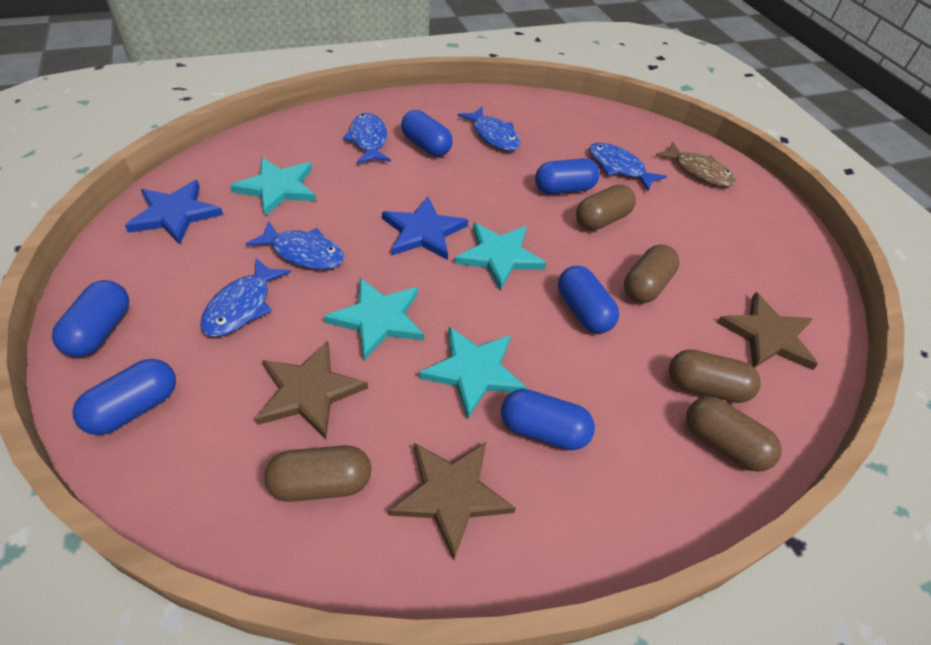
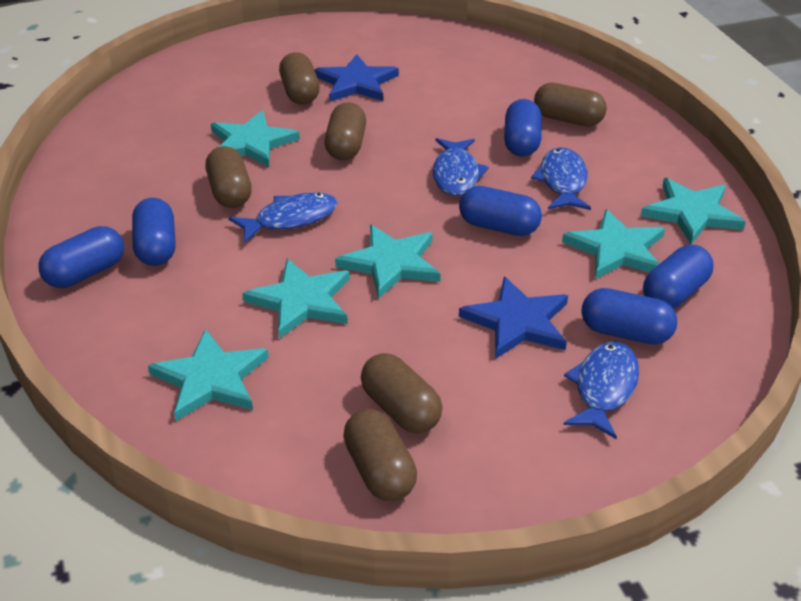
blue fish: [200,258,291,337] [246,221,345,270] [343,113,391,164] [457,107,520,151] [589,143,667,191] = 5 -> [229,192,338,243] [433,138,489,196] [531,147,591,210] [563,341,639,439] = 4
brown capsule: [264,445,371,502] [576,184,636,231] [624,244,680,303] [669,349,761,403] [686,396,782,472] = 5 -> [206,146,252,208] [279,52,320,105] [325,102,366,160] [343,409,417,501] [361,353,442,433] [534,83,607,126] = 6
brown fish: [655,142,736,187] = 1 -> none = 0
brown star: [255,341,368,439] [389,442,516,560] [717,292,818,370] = 3 -> none = 0
turquoise star: [230,158,316,216] [324,278,424,360] [419,327,527,419] [454,223,546,291] = 4 -> [148,329,269,421] [211,111,300,167] [242,259,350,339] [335,225,440,299] [562,209,665,279] [641,178,746,244] = 6

